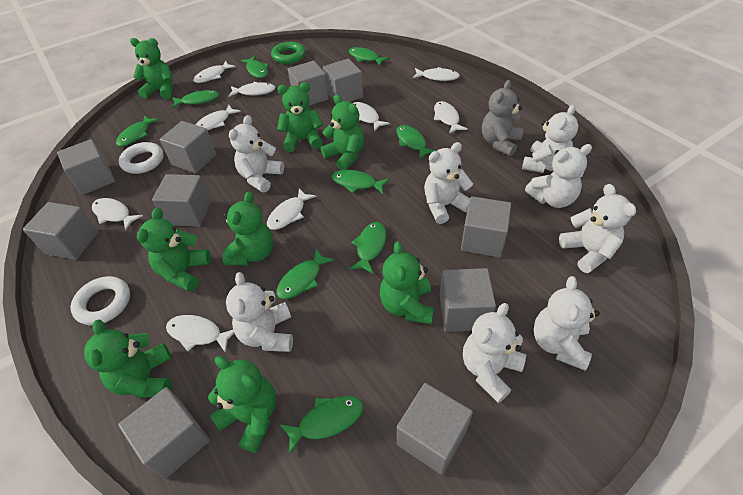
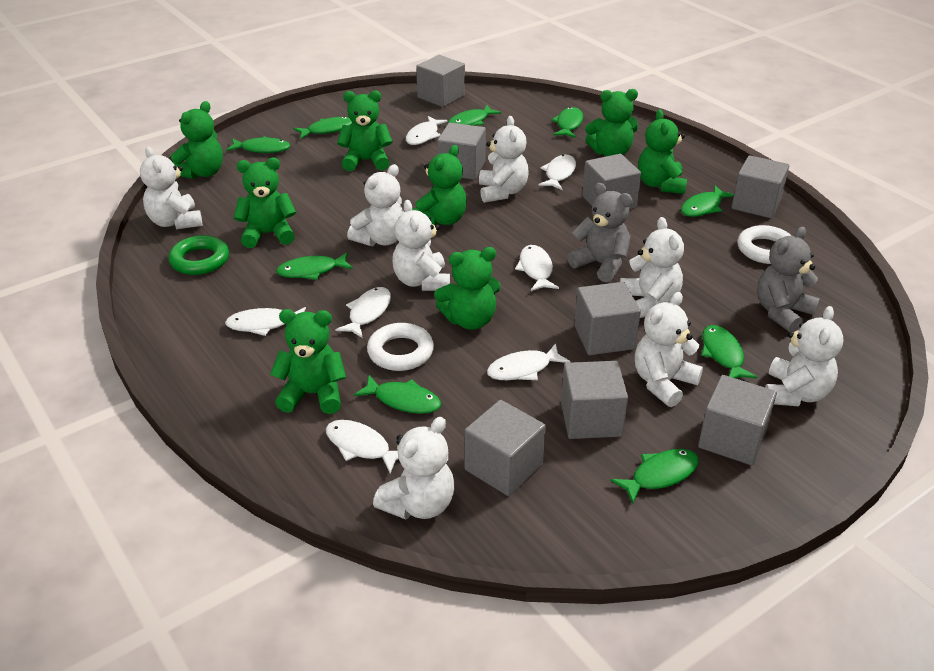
grey cube: [23,202,98,260] [57,139,115,195] [118,387,210,479] [152,174,211,227] [160,121,216,173] [288,61,329,106] [323,59,363,102] [397,383,473,475] [440,268,496,332] [461,196,511,258] = 10 -> [416,55,465,107] [437,123,486,180] [464,400,546,496] [561,361,628,439] [574,282,641,355] [582,154,641,209] [698,375,777,465] [732,155,789,218] = 8
grey teddy bear: [482,80,523,156] = 1 -> [567,183,633,283] [757,227,820,332] = 2
white fish: [92,198,143,230] [166,315,234,353] [193,61,236,83] [195,105,241,130] [228,82,276,97] [267,188,316,230] [353,102,390,131] [412,67,460,81] [434,101,467,134] = 9 -> [225,307,306,336] [326,420,399,474] [335,287,391,338] [406,116,448,145] [487,343,571,380] [515,245,559,291] [538,155,576,190] = 7

